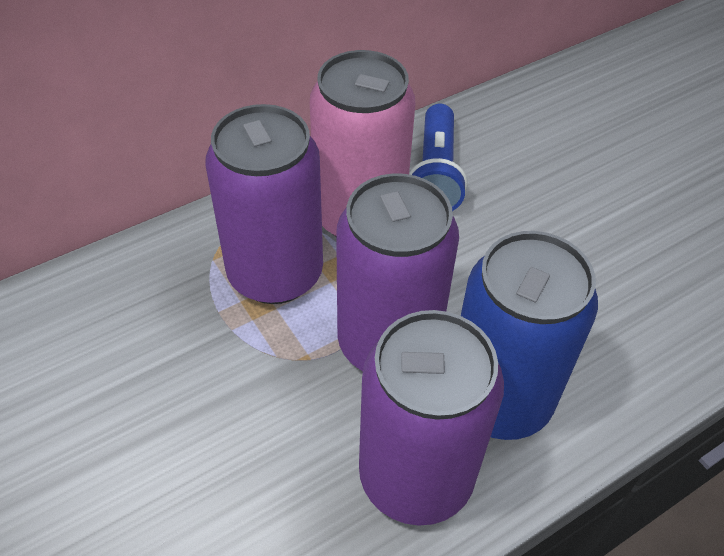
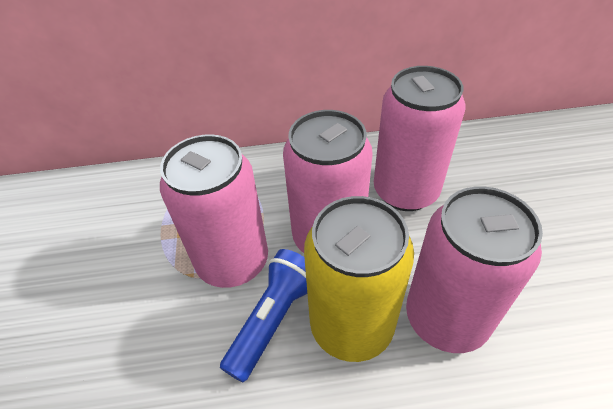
blue can: [461,231,598,440] = 1 -> none = 0
pink can: [310,50,415,237] = 1 -> [160,134,268,288] [283,110,373,253] [374,66,465,211] [406,186,543,353] = 4
purple can: [205,104,323,304] [336,173,459,371] [359,310,504,526] = 3 -> none = 0
yellow can: none = 0 -> [304,196,414,362] = 1

